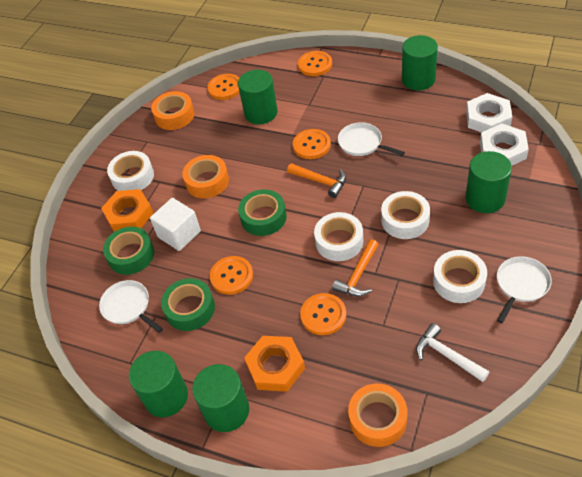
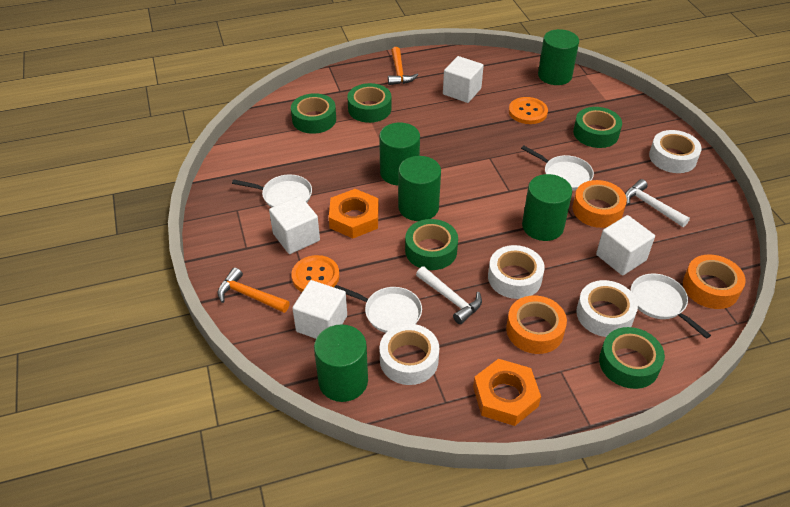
green tape: [103,227,154,275] [161,278,215,331] [238,189,287,236] = 3 -> [291,93,336,134] [347,83,391,123] [405,219,458,270] [573,107,622,148] [599,327,665,389] = 5
orange button: [207,74,240,100] [210,256,253,295] [293,129,331,159] [298,51,332,76] [300,293,346,335] = 5 -> [291,255,340,292] [509,97,548,124] = 2
white cube: [150,198,201,251] = 1 -> [269,196,320,254] [292,280,347,339] [443,56,484,103] [596,215,655,276] = 4
white hammer: [416,323,489,382] = 1 -> [416,267,482,324] [625,179,690,227] = 2
white nut: [466,93,512,132] [480,123,529,166] = 2 -> none = 0
white pan: [99,280,163,333] [338,122,405,156] [497,256,552,323] = 3 -> [232,175,312,208] [334,285,422,333] [521,145,594,191] [631,274,711,339] = 4

